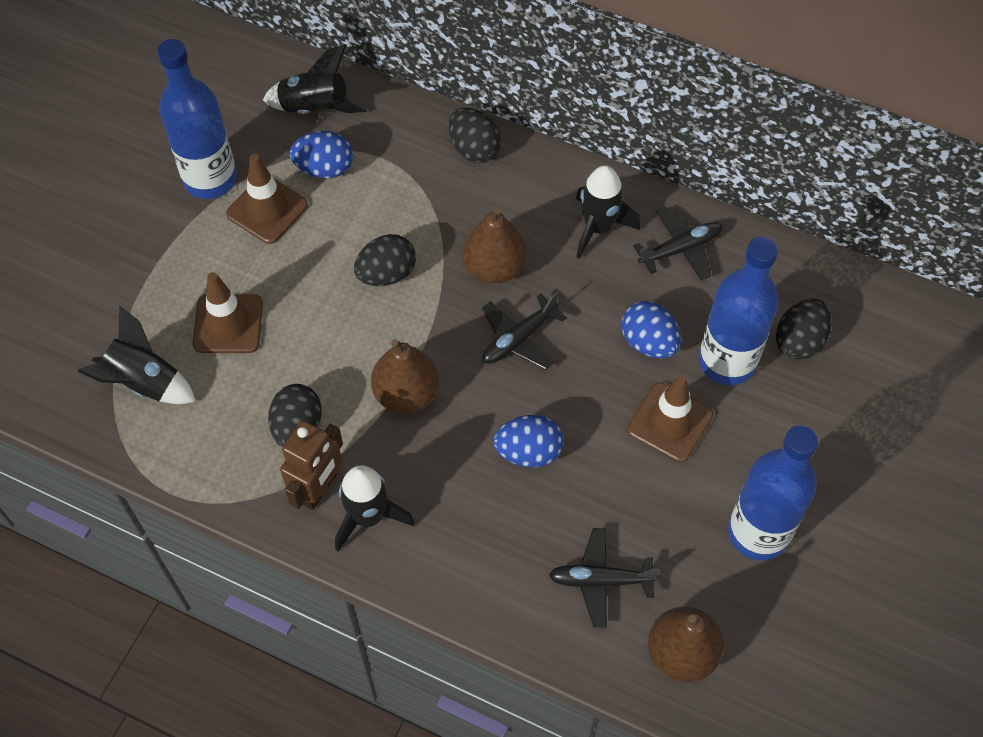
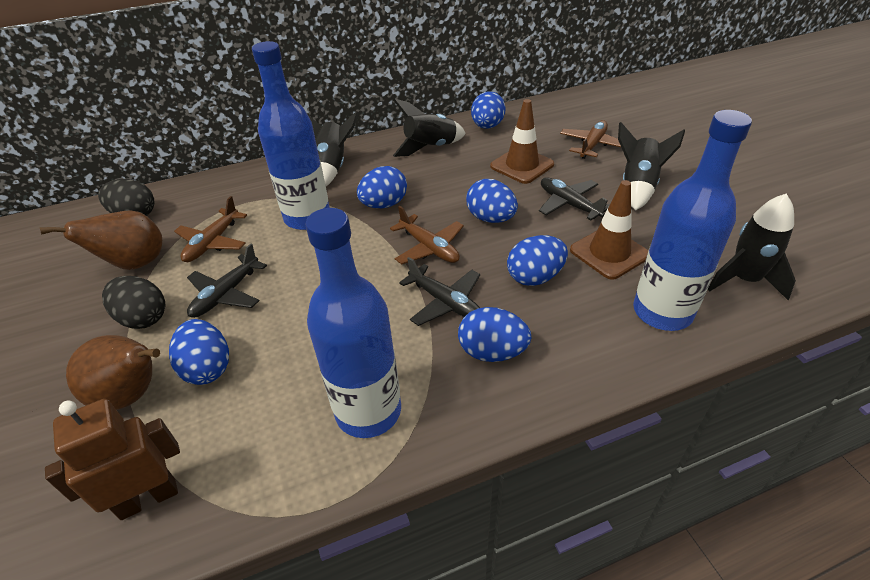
black egg: [268,384,322,447] [354,234,416,286] [449,108,501,163] [776,299,832,360] = 4 -> [98,179,154,216] [102,276,166,329] = 2
blue egg: [290,131,353,179] [493,415,564,467] [622,301,681,358] = 3 -> [169,319,229,385] [357,166,407,208] [458,307,531,362] [466,179,518,223] [471,91,506,129] [507,235,568,286] = 6
brown pear: [371,339,439,414] [462,208,527,284] [648,606,724,682] = 3 -> [40,210,162,270] [66,335,160,410] = 2
brown plane: none = 0 -> [174,196,247,262] [390,206,464,264] [560,120,621,159] = 3
brown traffic cone: [193,272,263,353] [226,154,308,244] [627,375,713,462] = 3 -> [490,99,554,184] [570,180,648,280] = 2

